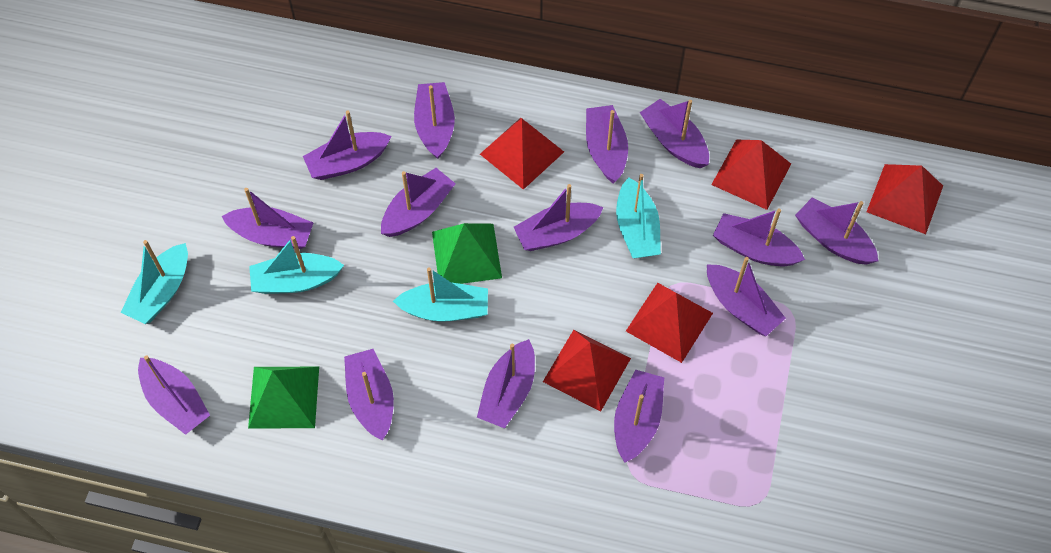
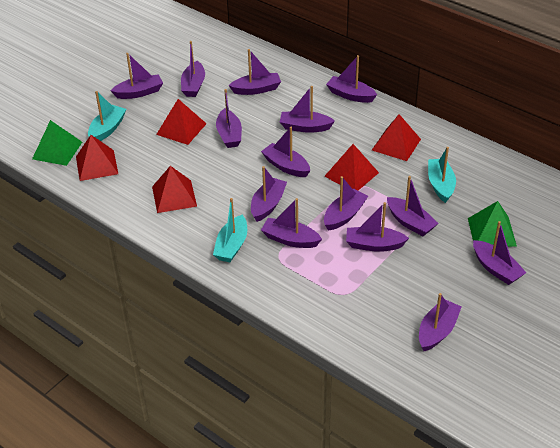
turquoise boat: [121,240,188,324] [249,236,344,294] [393,267,488,322] [616,174,661,258] = 4 -> [88,91,126,141] [213,198,247,262] [428,147,456,203] = 3

